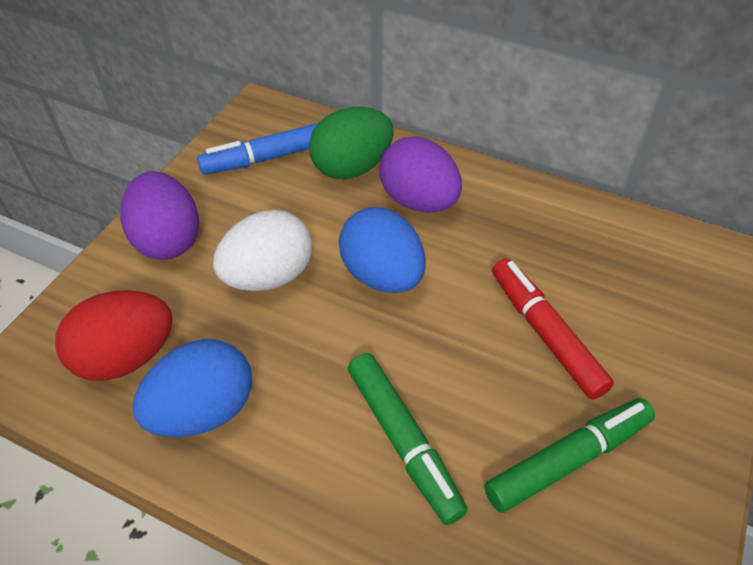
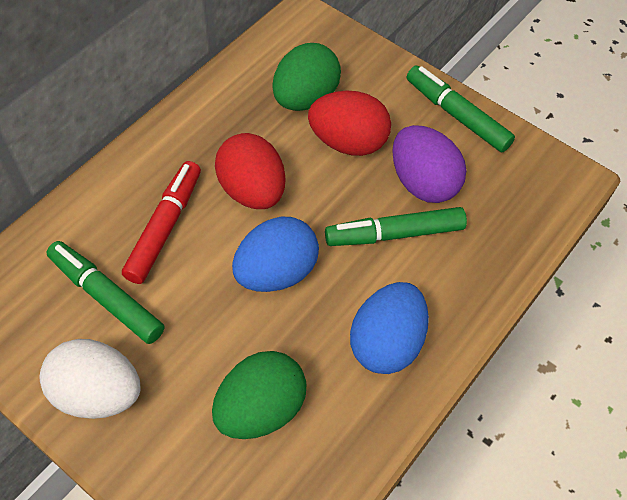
blue marker: [197,123,318,175] = 1 -> none = 0
green egg: [309,107,393,179] = 1 -> [212,351,307,439] [272,43,341,111] = 2
green marker: [348,353,468,525] [484,398,655,513] = 2 -> [46,241,164,344] [325,207,467,246] [407,66,515,152] = 3
purple egg: [121,171,199,260] [379,136,462,213] = 2 -> [392,125,466,203] = 1
red egg: [56,290,173,381] = 1 -> [215,133,285,209] [308,90,391,156] = 2

